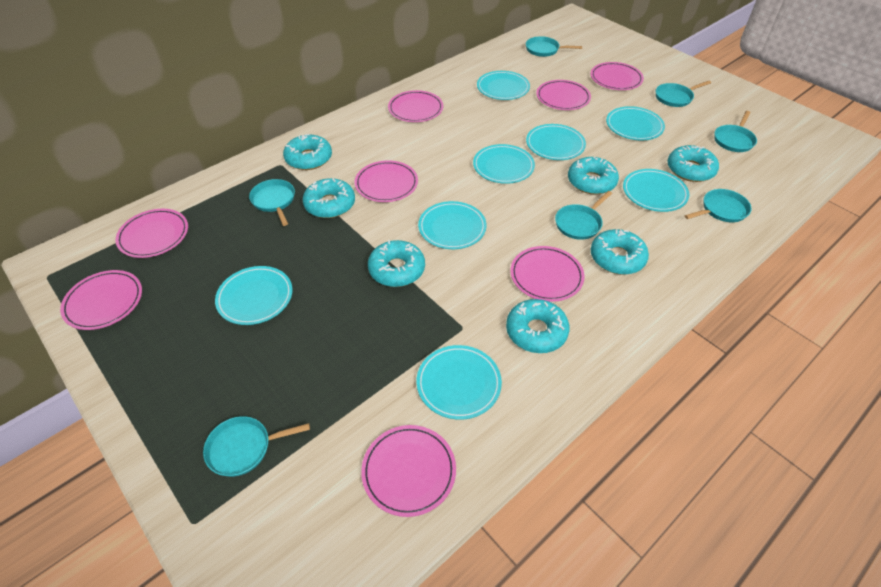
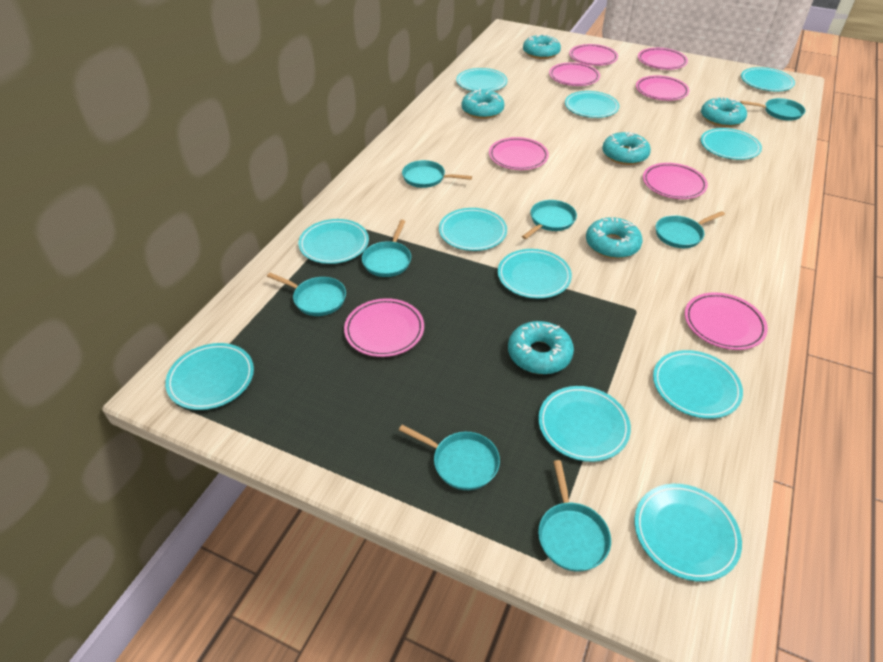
turquoise donut: [283,134,332,170] [303,178,355,218] [368,240,425,287] [506,299,570,353] [568,157,619,194] [591,229,649,275] [668,145,719,182] = 7 -> [462,89,505,119] [508,321,574,374] [523,34,561,59] [586,217,643,259] [602,132,651,165] [701,97,747,127] = 6
turquoise pan: [203,416,310,477] [249,179,295,226] [526,36,582,57] [555,191,612,240] [656,81,711,107] [685,189,751,222] [714,111,757,152] = 7 -> [267,273,346,316] [362,220,411,277] [399,425,500,490] [402,160,472,188] [522,200,577,239] [538,460,611,572] [655,211,725,248] [740,98,806,121] = 8
turquoise plate: [215,266,293,325] [417,345,502,420] [418,201,487,249] [473,144,535,184] [477,71,530,100] [526,124,586,160] [606,106,665,140] [623,169,689,212] = 8 -> [165,343,254,410] [298,219,369,264] [439,208,507,251] [456,68,508,91] [498,249,572,299] [538,386,631,462] [565,91,620,118] [634,484,742,582] [653,350,743,419] [701,128,762,160] [741,67,795,91] = 11

